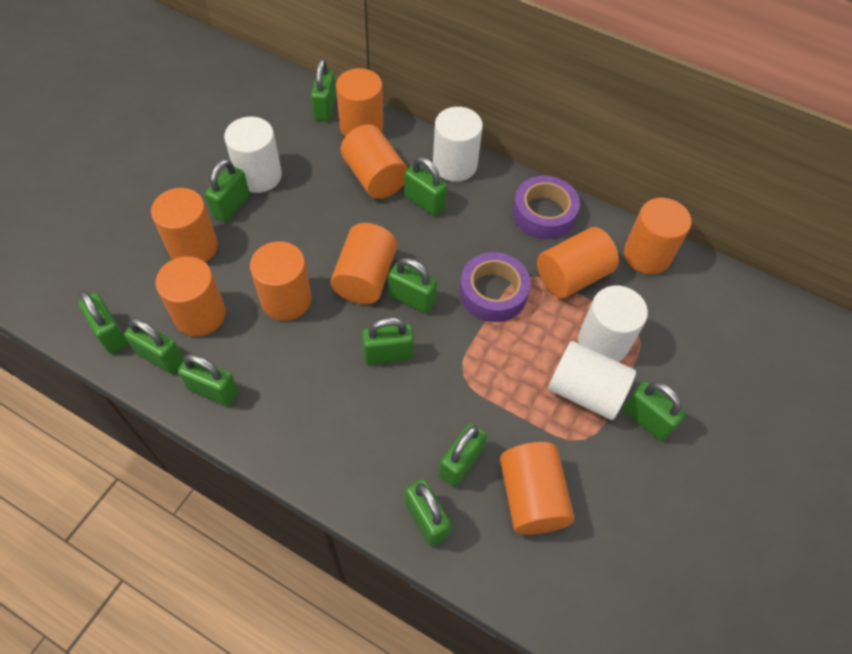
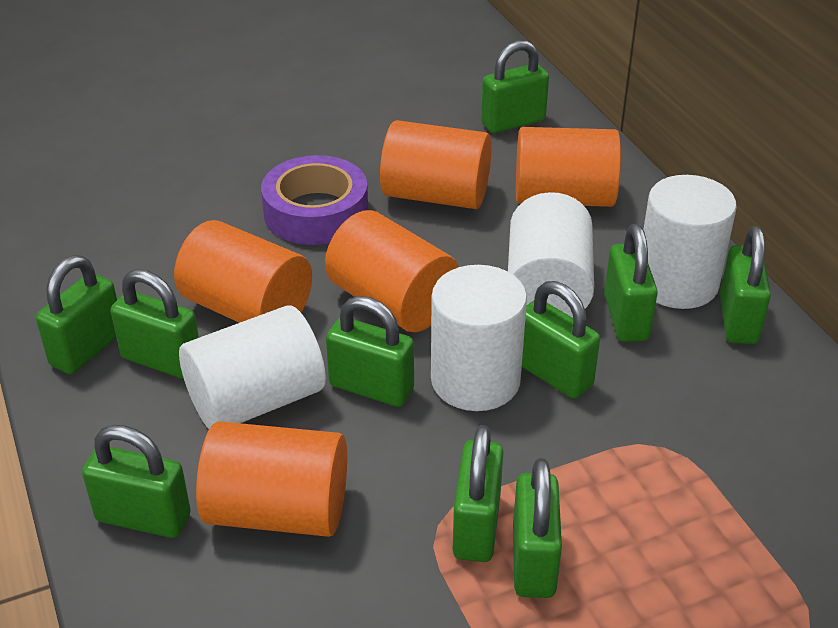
green padlock: [78,291,128,354] [124,318,184,374] [178,354,239,406] [205,159,250,222] [311,59,336,121] [362,317,414,365] [388,258,437,313] [404,157,447,216] [405,479,451,546] [439,423,487,487] [624,382,686,441] = 11 -> [36,255,117,374] [82,425,191,538] [111,269,199,379] [326,296,414,407] [453,425,503,562] [481,40,549,133] [513,458,562,598] [522,281,600,399] [604,224,658,342] [720,226,771,344] = 10
orange cylinder: [151,188,218,262] [156,256,226,336] [250,241,312,321] [331,223,397,304] [336,68,383,137] [340,124,408,199] [500,442,575,535] [537,227,619,298] [624,198,692,274] = 9 -> [174,220,312,323] [196,421,347,537] [325,210,458,332] [380,120,492,209] [516,127,621,207] = 5
purple tape: [460,252,531,322] [512,176,580,239] = 2 -> [261,155,368,245] = 1

